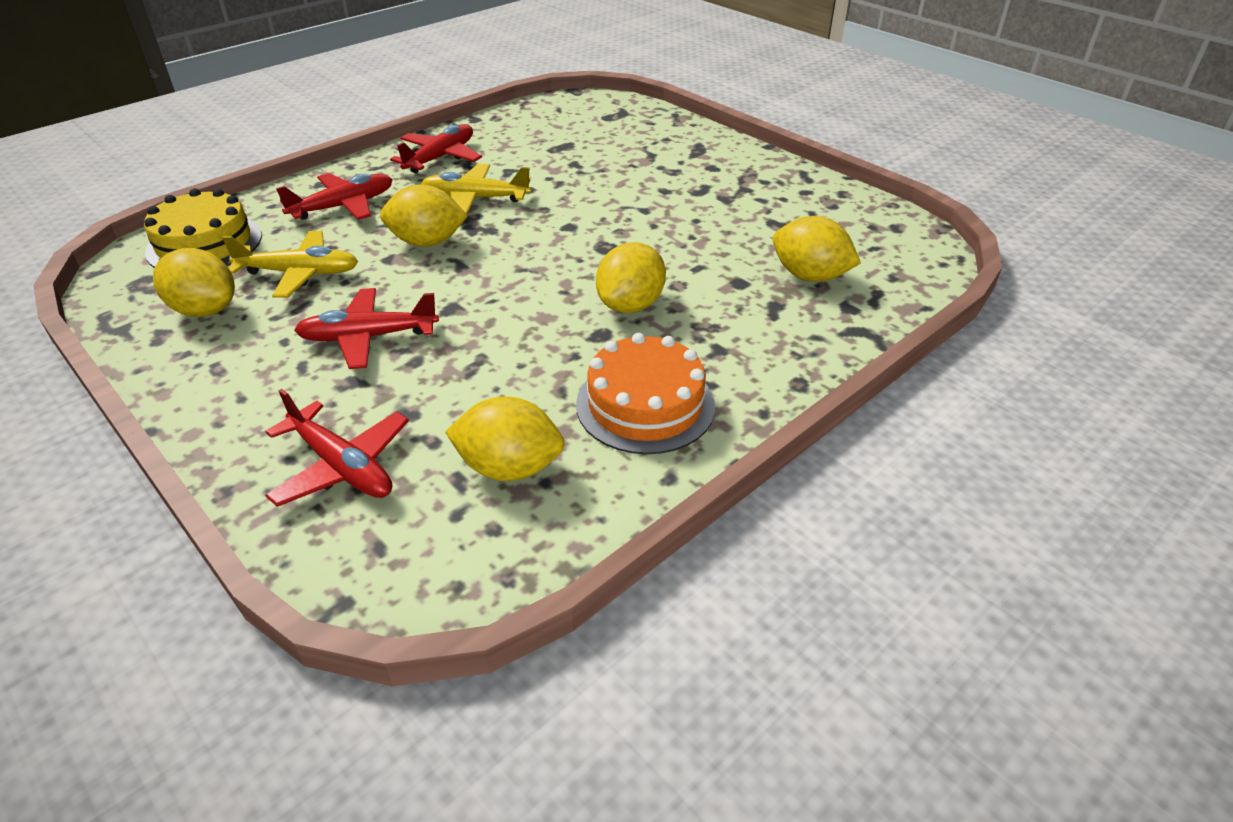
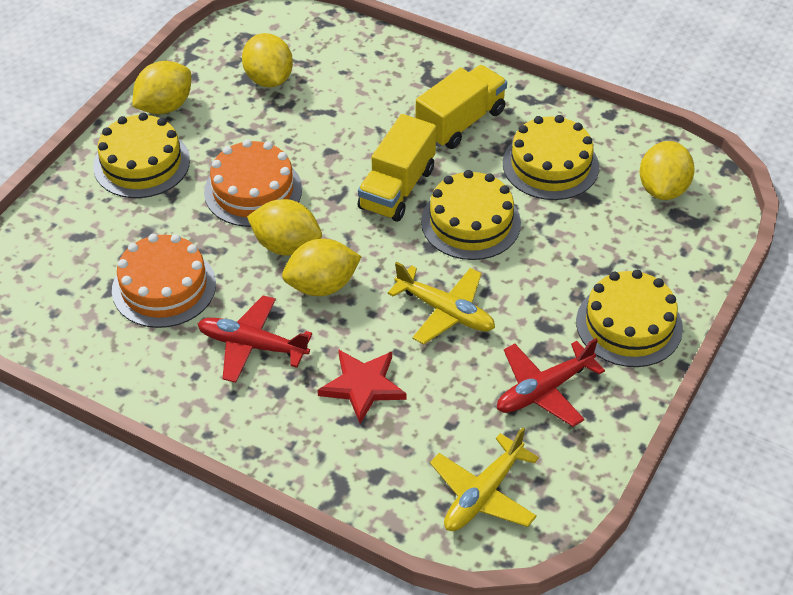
orange cake: [576,333,715,454] = 1 -> [112,234,216,328] [204,139,302,227] = 2
red plane: [265,389,409,507] [276,173,393,220] [294,288,439,369] [390,124,482,173] = 4 -> [198,295,312,383] [497,338,605,427] = 2
red star: none = 0 -> [317,349,407,424] = 1
yellow cake: [144,188,262,268] = 1 -> [93,113,190,198] [421,170,521,260] [503,115,599,200] [576,270,683,367] = 4
yellow truck: none = 0 -> [358,114,436,222] [415,65,507,149] = 2

